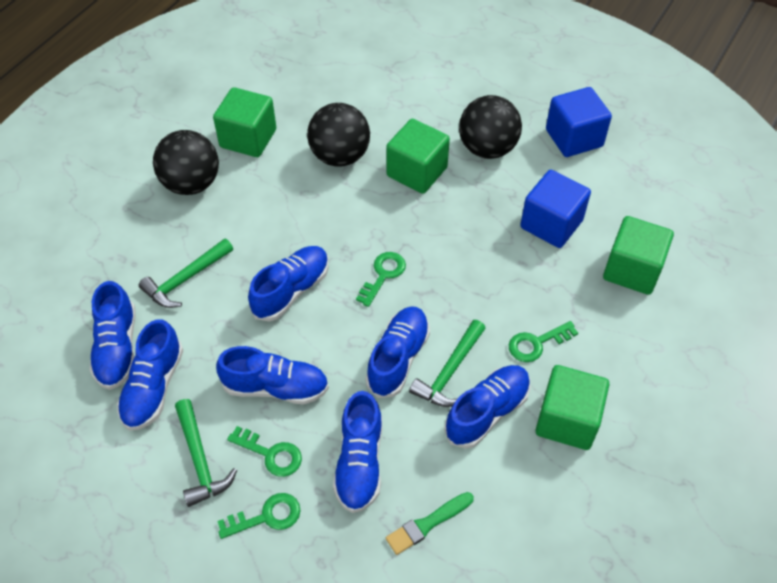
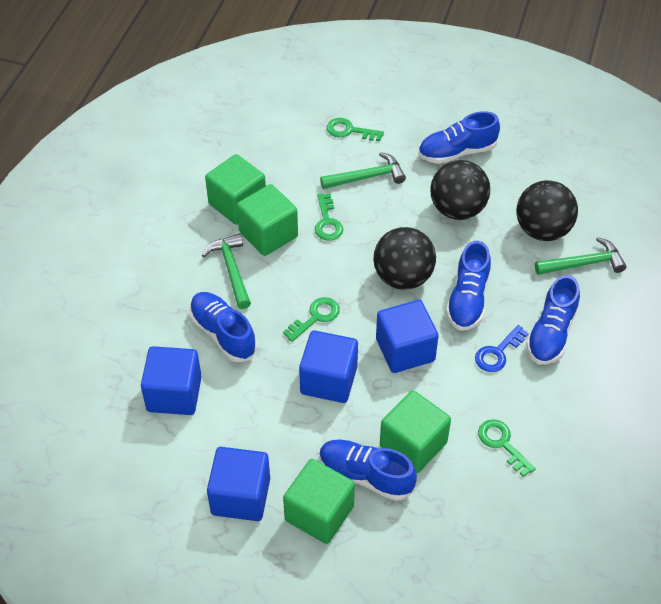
blue cube: [520,170,591,248] [546,87,612,157] = 2 -> [141,346,202,415] [207,447,270,521] [299,331,358,403] [376,300,439,373] = 4
blue key: none = 0 -> [475,325,529,372] = 1
blue shoe: [89,281,136,390] [117,319,183,431] [216,346,329,405] [248,246,329,322] [333,391,382,513] [366,306,430,398] [444,365,530,449] = 7 -> [190,292,257,362] [319,439,417,501] [418,111,500,164] [446,241,491,331] [526,275,580,365] = 5
green brush: [386,492,474,555] = 1 -> none = 0

